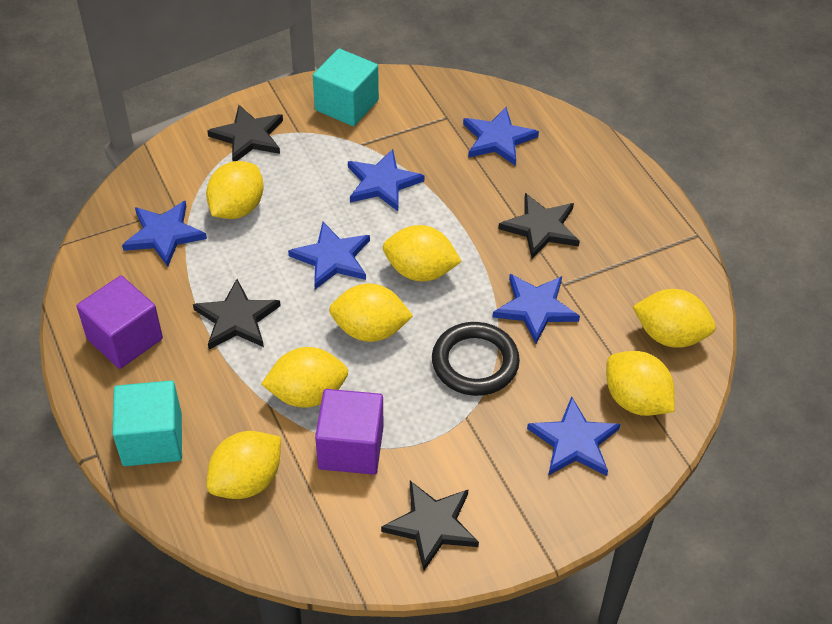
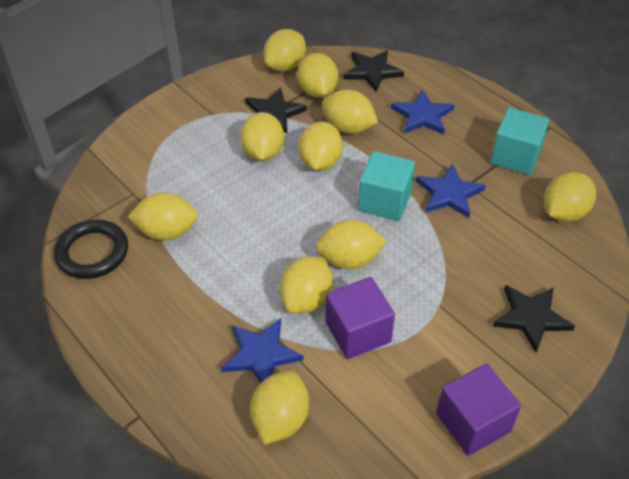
black star: [193,279,281,350] [207,105,283,161] [381,481,479,570] [499,193,580,259] = 4 -> [245,87,307,133] [344,50,404,92] [493,285,575,352] = 3
blue star: [122,201,207,267] [288,222,370,289] [348,149,424,211] [463,107,539,166] [492,274,580,344] [527,396,621,476] = 6 -> [221,318,303,383] [391,90,455,135] [416,164,486,218] = 3
yellow lemon: [206,161,264,219] [207,431,281,499] [261,347,348,408] [329,283,413,342] [383,225,462,281] [606,351,675,416] [632,289,716,348] = 7 -> [128,192,198,241] [240,112,284,161] [250,371,309,445] [263,29,306,71] [279,256,333,314] [297,53,338,98] [298,122,343,171] [315,219,387,269] [322,90,378,134] [544,172,596,222] = 10

